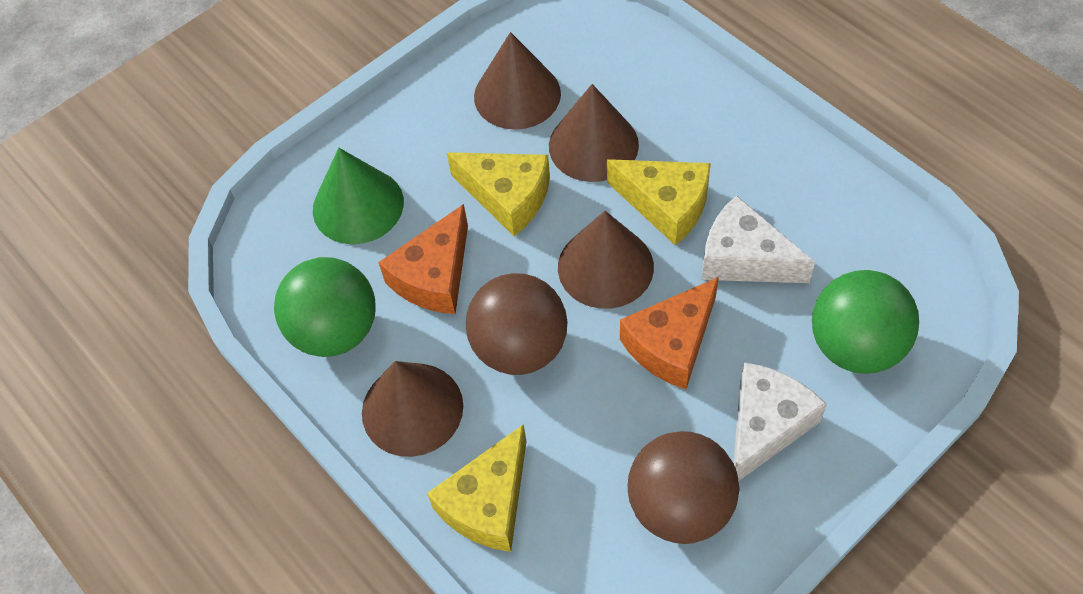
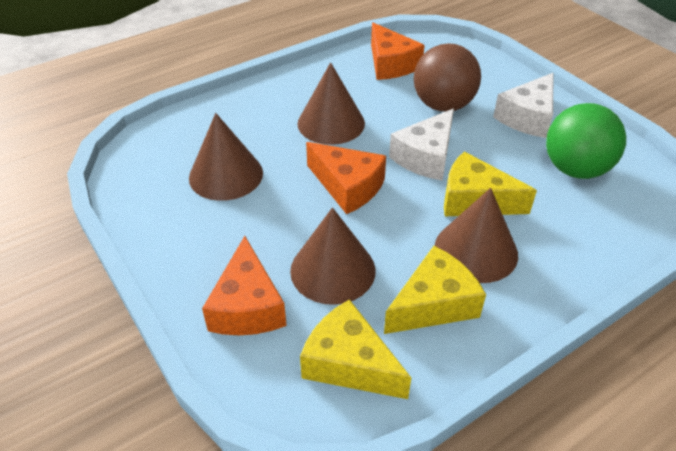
brown ball: [466,273,567,375] [628,431,739,544] = 2 -> [414,43,481,112] = 1
green ball: [274,257,376,357] [812,270,919,374] = 2 -> [546,103,626,179] = 1
green cone: [313,148,404,244] = 1 -> none = 0
orange cheese: [378,204,468,314] [620,277,719,390] = 2 -> [202,236,287,335] [306,142,386,214] [371,22,425,80] = 3

